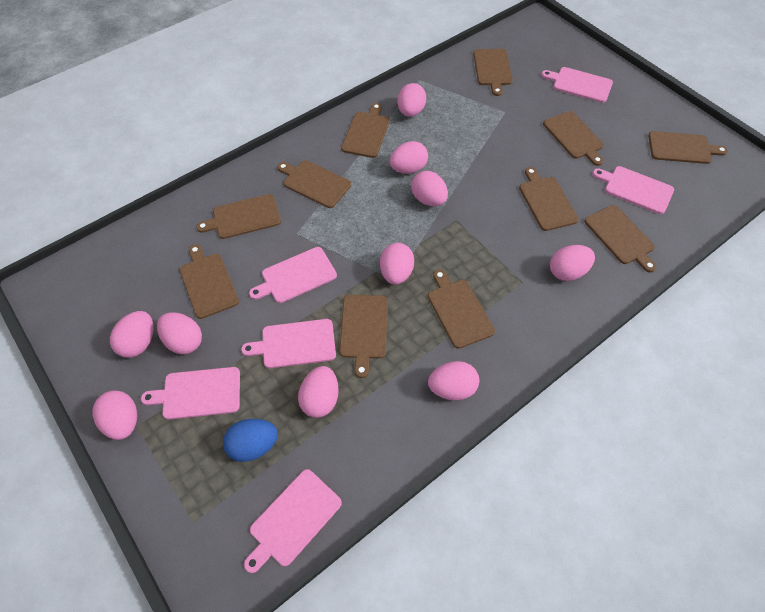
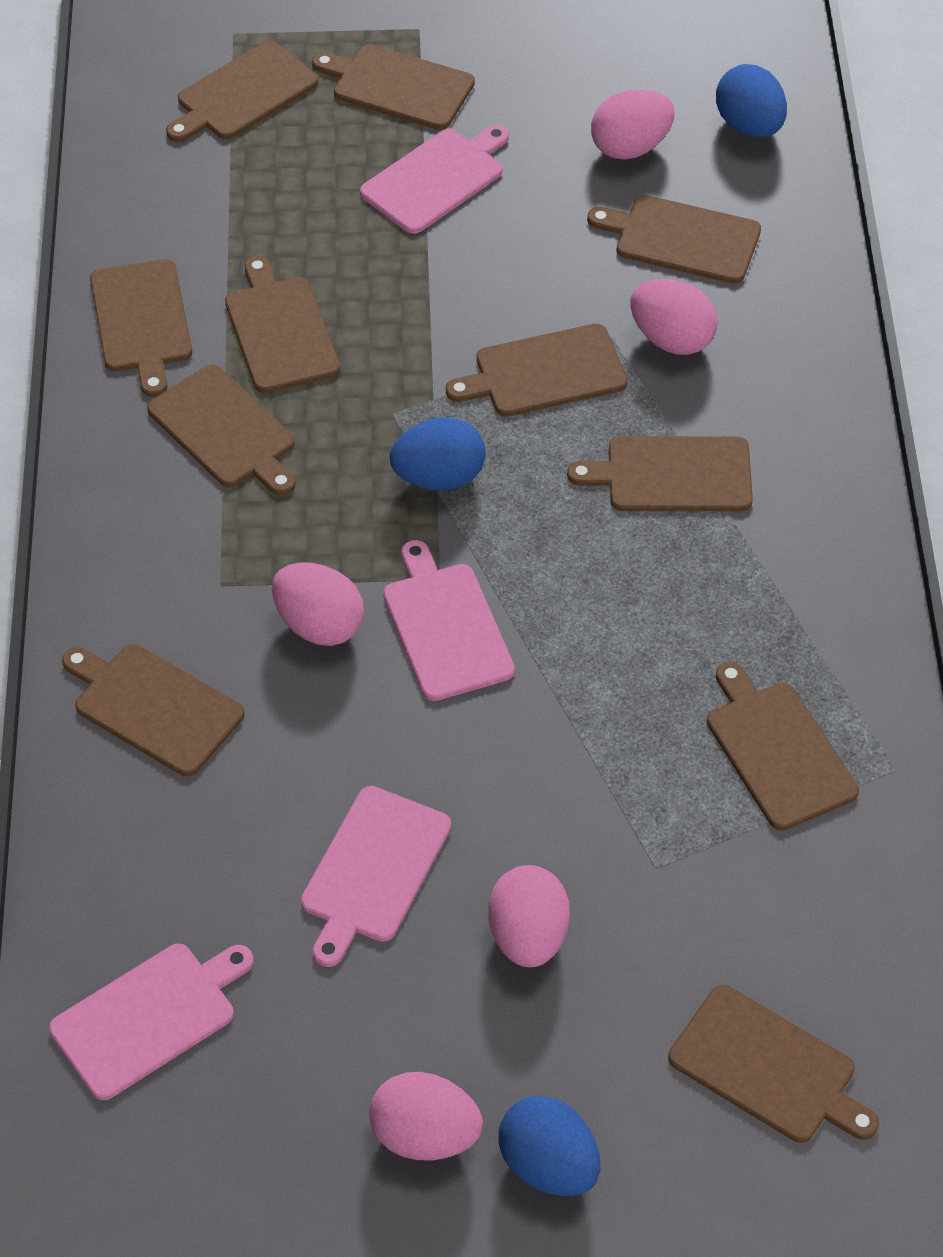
blue egg: [223,419,278,462] = 1 -> [390,417,486,490] [499,1095,600,1196] [716,64,787,138] = 3
pink cutting board: [141,367,240,419] [241,319,336,368] [244,469,342,573] [249,247,337,303] [541,67,613,103] [592,166,674,214] = 6 -> [49,944,253,1100] [301,786,451,967] [360,125,509,234] [383,540,515,701] = 4
pink egg: [92,390,137,440] [110,311,154,358] [157,312,202,354] [298,366,339,418] [380,243,414,285] [390,141,428,174] [397,83,426,117] [411,171,448,206] [428,361,480,400] [550,245,595,281] = 10 -> [272,562,364,646] [369,1072,483,1160] [488,865,570,967] [591,89,675,159] [631,279,718,355] = 5

